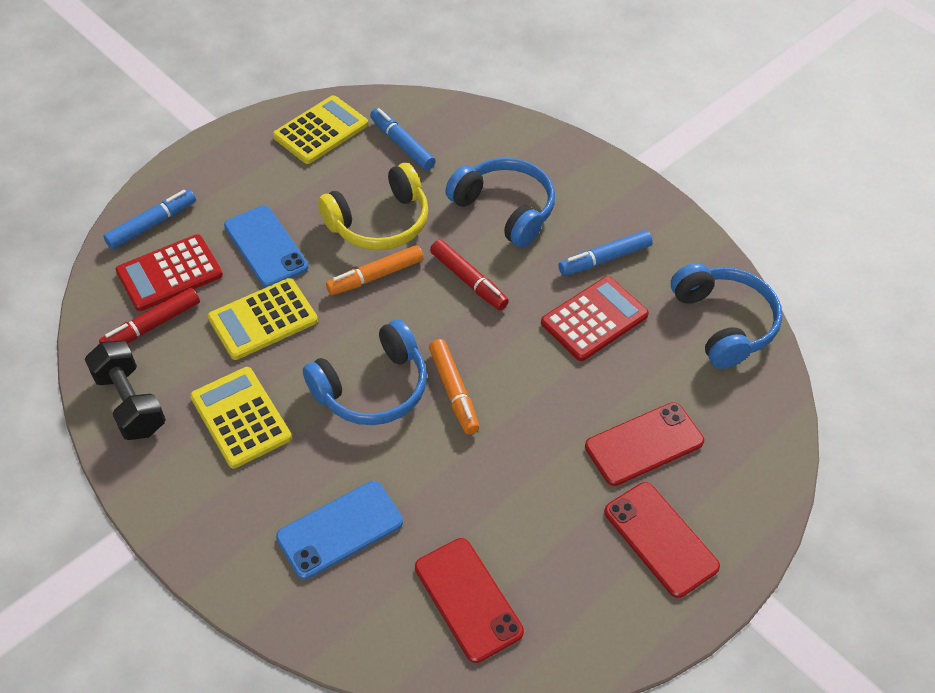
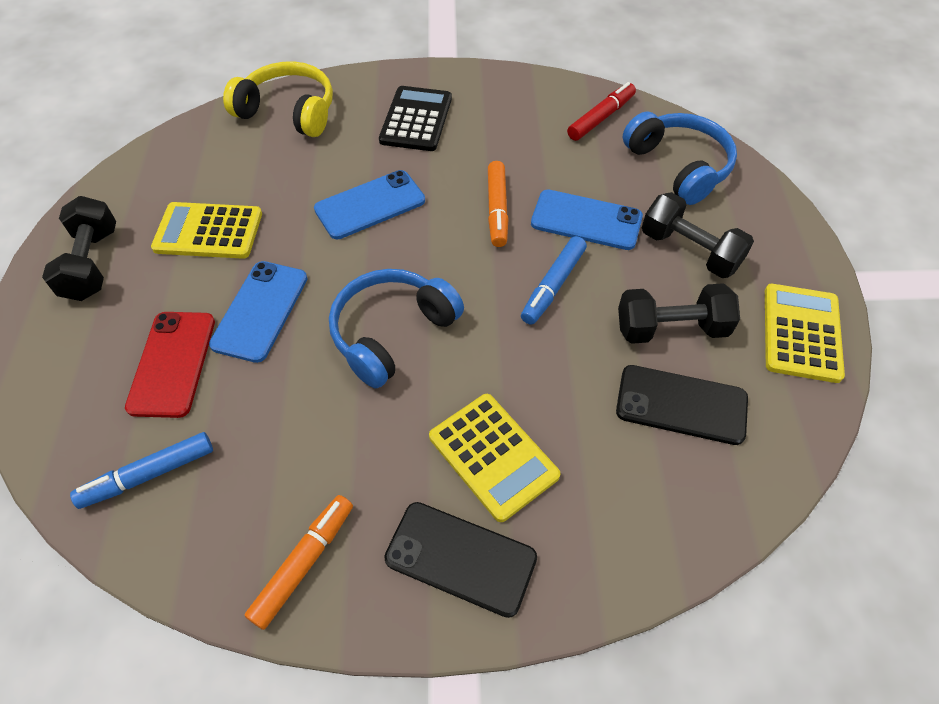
black calculator: none = 0 -> [379,86,452,151] = 1
black dumbbell: [85,341,166,440] = 1 -> [42,196,116,301] [618,283,740,344] [642,192,754,278] = 3
black phone: none = 0 -> [384,502,537,618] [616,365,748,445] = 2
blue headphones: [303,319,427,425] [445,158,555,247] [671,263,782,369] = 3 -> [329,269,464,388] [623,112,737,205] = 2
blue marker: [104,189,196,249] [370,108,436,170] [558,230,653,276] = 3 -> [70,432,213,509] [521,236,587,325] = 2
blue phone: [224,206,309,287] [276,481,403,579] = 2 -> [209,261,308,363] [314,170,425,239] [531,189,643,250] = 3
red calculator: [116,234,223,311] [541,276,649,361] = 2 -> none = 0
red marker: [99,288,200,343] [430,240,509,310] = 2 -> [567,82,636,141] = 1
red phone: [415,538,524,663] [585,402,704,486] [604,482,720,598] = 3 -> [125,312,215,418] = 1

